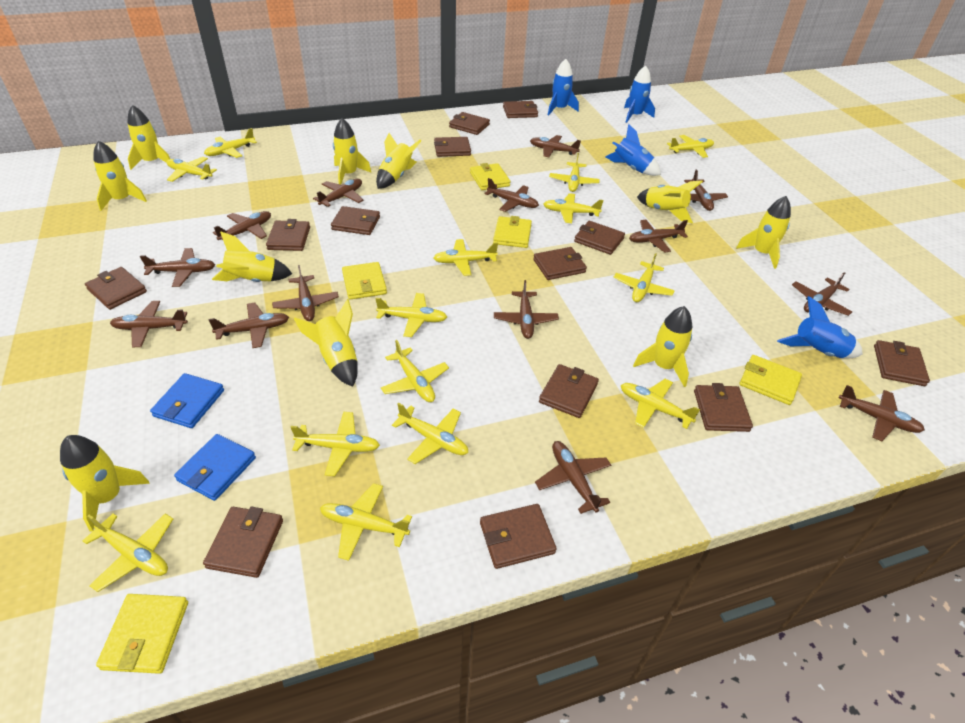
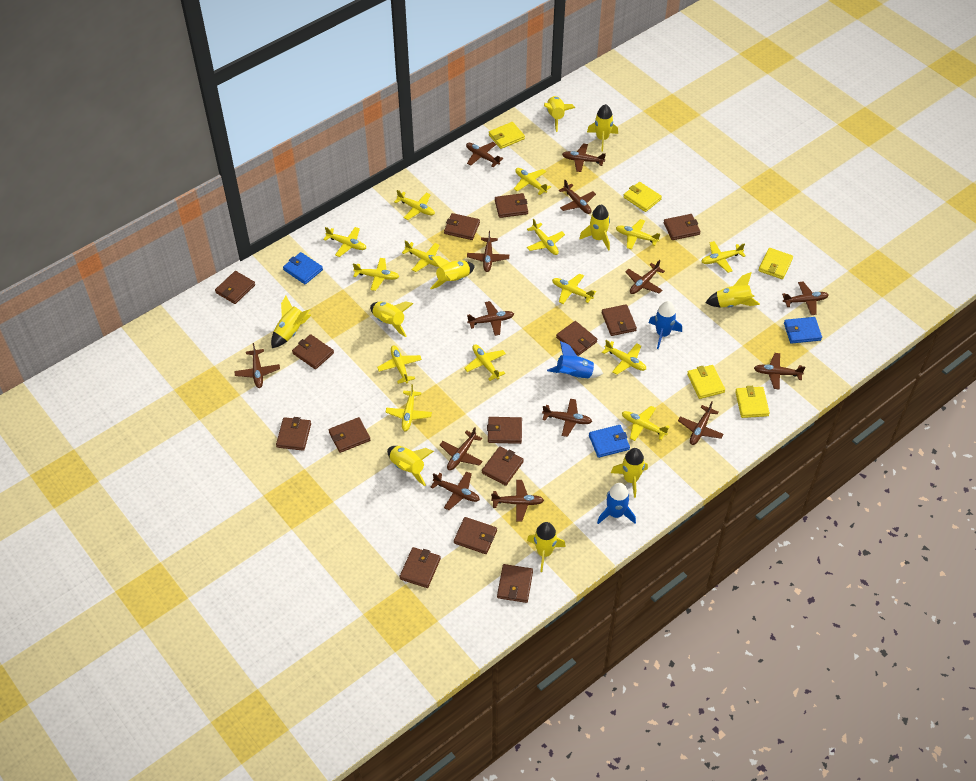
blue rocket: [548,59,579,115] [605,124,661,176] [624,66,655,123] [777,296,862,358] = 4 -> [547,341,603,379] [597,483,636,524] [649,301,682,349] = 3
blue wallet: [150,373,224,428] [174,434,256,501] = 2 -> [283,252,323,284] [589,425,630,458] [784,317,822,344] = 3
brown wallet: [85,267,147,310] [203,507,283,578] [266,219,310,251] [331,206,380,235] [434,137,471,157] [449,112,490,135] [480,504,557,569] [503,101,538,118] [533,247,587,280] [539,364,599,418] [574,221,625,255] [694,383,753,432] [874,340,930,386] = 13 -> [215,271,255,304] [276,417,311,451] [292,334,334,369] [329,417,370,453] [400,547,441,588] [444,213,480,240] [454,517,497,554] [482,446,524,486] [487,417,522,444] [495,193,528,218] [497,564,533,603] [556,321,597,356] [601,304,637,336] [664,214,701,240] = 14

